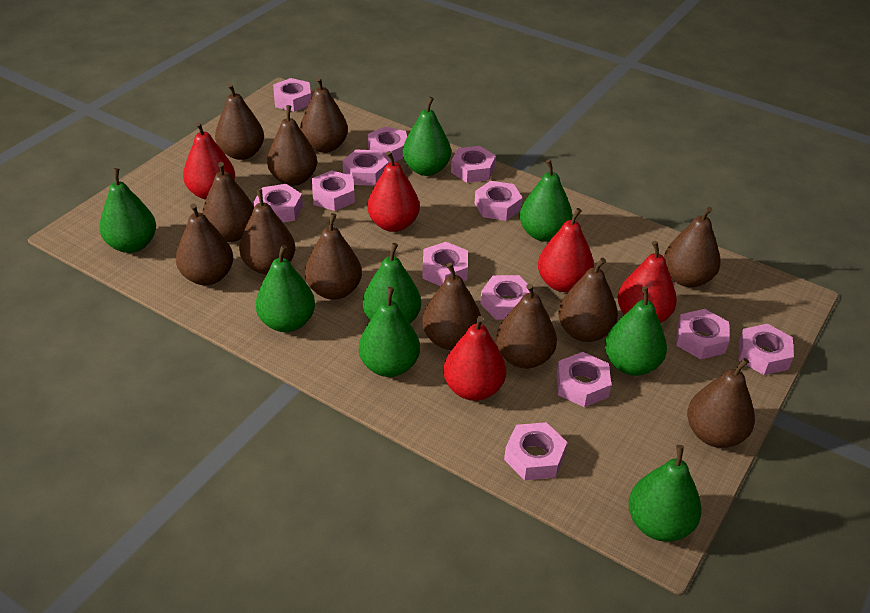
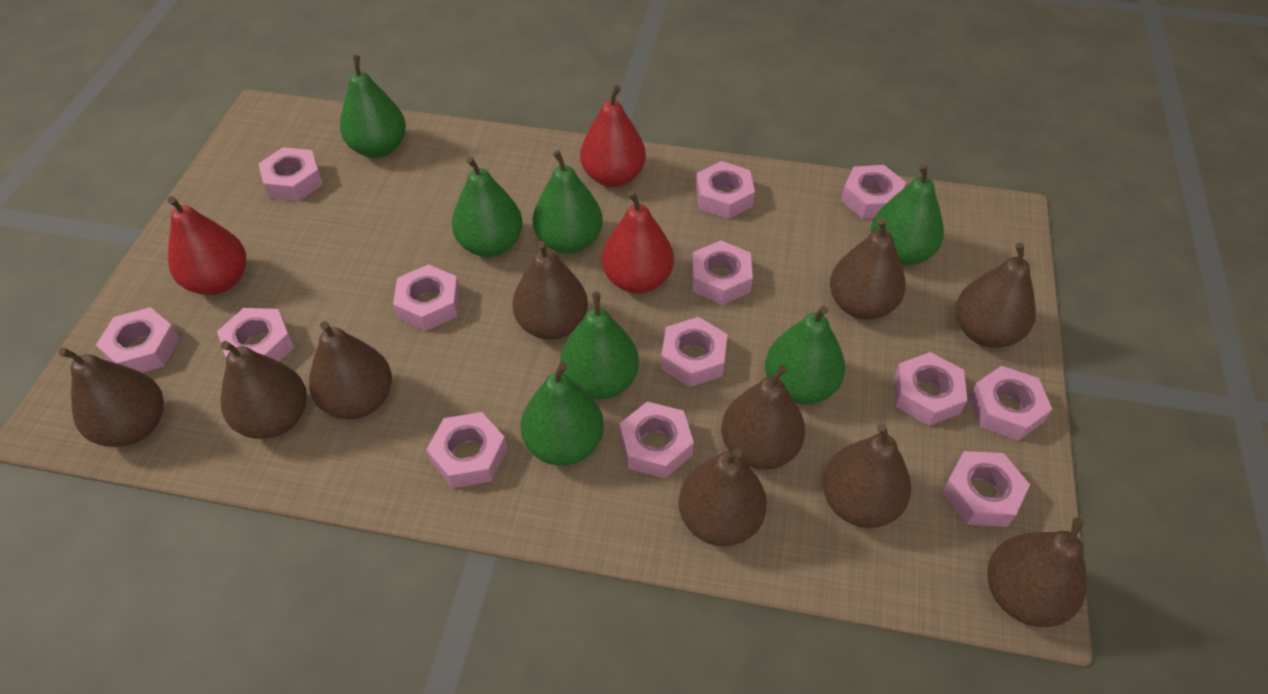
brown pear: [176,203,233,285] [202,162,254,242] [215,83,264,160] [239,189,295,275] [267,105,317,186] [300,77,348,153] [305,213,362,300] [422,263,482,350] [496,283,557,369] [558,258,618,342] [664,207,721,287] [687,358,755,448] = 12 -> [58,347,164,447] [220,341,307,439] [309,321,392,419] [512,241,588,340] [679,448,767,546] [721,364,805,470] [822,424,911,528] [830,218,906,320] [956,243,1036,348] [987,518,1087,627] = 10
green pear: [99,168,156,253] [256,245,315,332] [359,287,420,377] [363,243,421,323] [402,97,451,176] [520,159,573,242] [605,286,667,376] [628,445,702,542] = 8 -> [340,55,406,158] [452,156,523,257] [521,362,604,465] [533,150,603,254] [560,292,639,400] [765,306,845,404] [871,163,944,266] = 7
red pear: [183,122,235,200] [367,151,420,232] [444,316,506,401] [538,208,594,292] [617,241,677,323] = 5 -> [167,196,246,295] [580,85,646,187] [602,191,674,293] = 3

